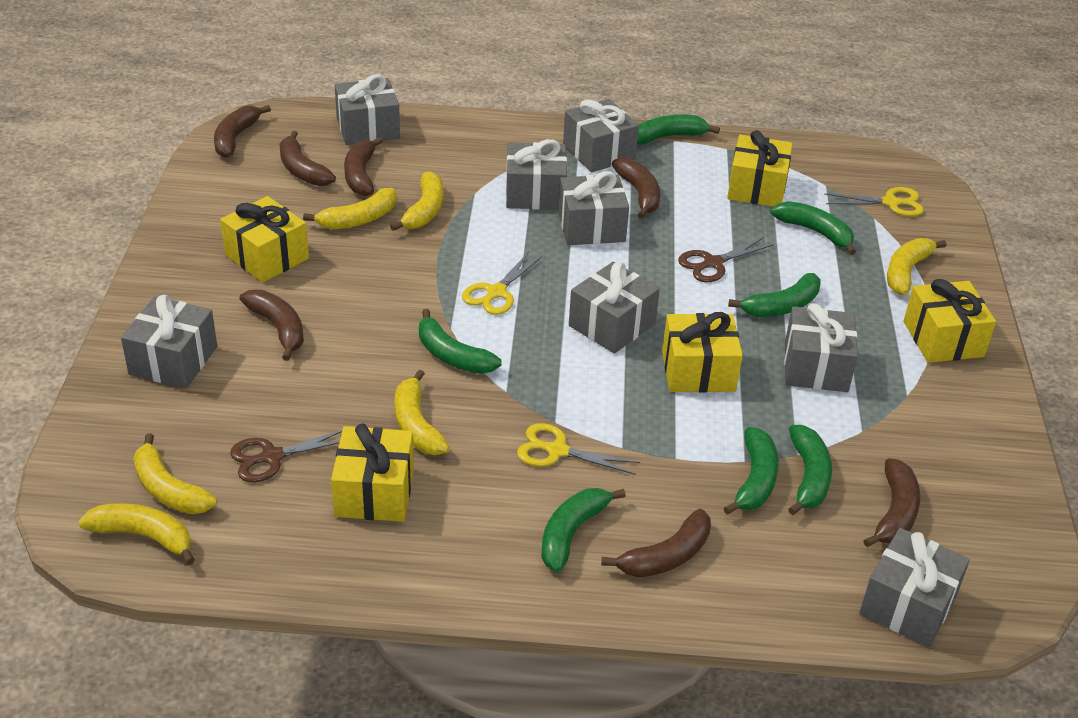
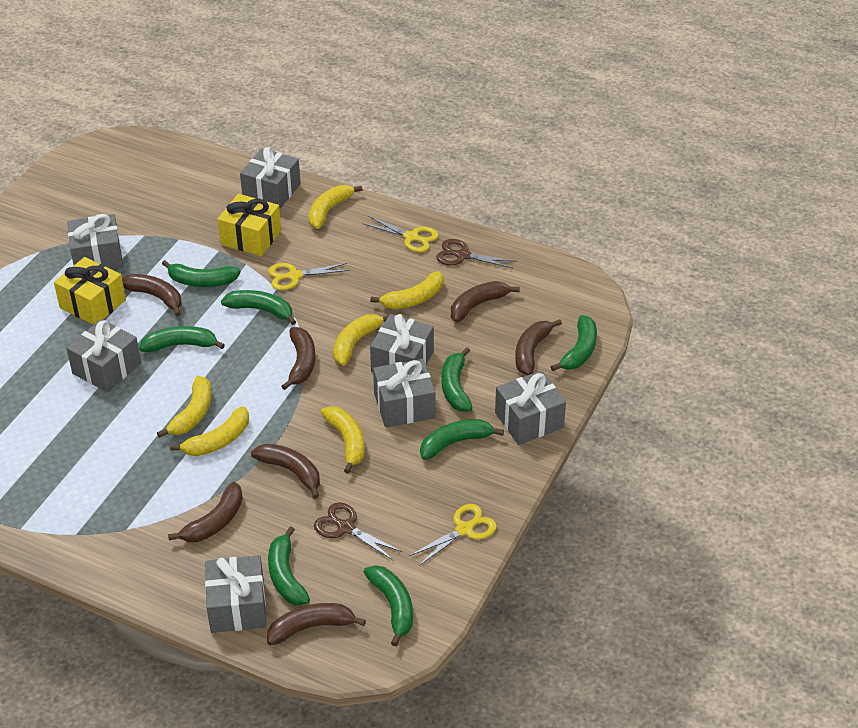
green banana: [419,309,502,374] [541,488,626,572] [637,114,720,144] [724,427,779,515] [728,273,821,317] [770,201,856,255] [788,425,832,515] = 7 -> [139,326,225,352] [162,260,241,287] [221,290,296,325] [268,526,310,605] [364,565,413,646] [420,419,504,460] [441,347,473,412] [551,315,597,371] = 8
grey gift: [121,295,217,389] [335,74,400,145] [506,139,567,210] [558,171,629,245] [563,99,639,172] [569,262,660,354] [784,303,858,392] [859,528,970,647] = 8 -> [66,319,141,392] [67,214,123,269] [205,555,266,633] [240,147,301,210] [370,314,434,372] [373,359,435,427] [495,371,566,445] = 7
yellow gift: [220,196,309,283] [331,424,414,522] [662,312,743,392] [727,130,793,207] [904,279,996,363] = 5 -> [54,257,126,325] [217,194,281,256] = 2

